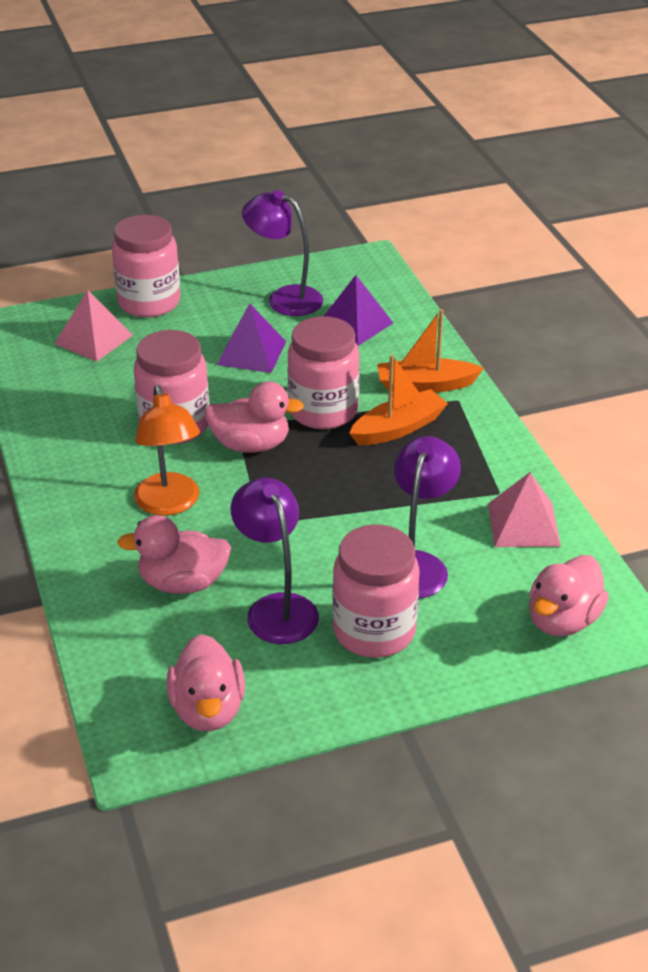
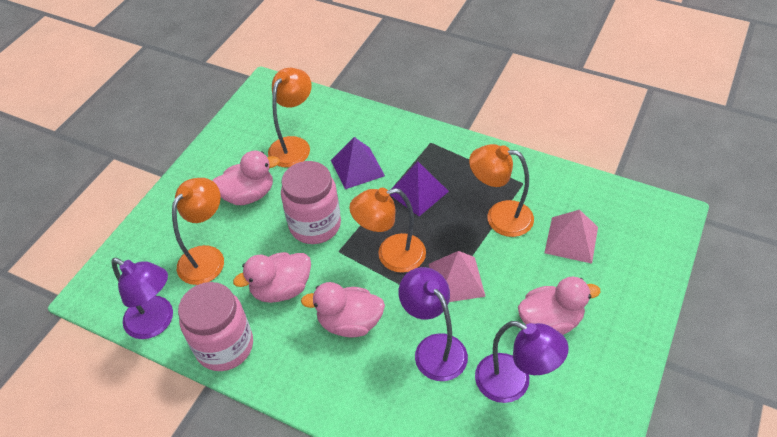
orange boat: [349,355,448,445] [377,309,484,393] = 2 -> none = 0
orange lamp: [134,385,200,516] = 1 -> [172,178,224,285] [268,68,312,167] [349,188,426,273] [469,144,534,237] = 4
pink jar: [112,215,181,317] [134,330,209,444] [287,316,360,429] [332,524,420,658] = 4 -> [178,282,253,371] [281,161,341,244] = 2

